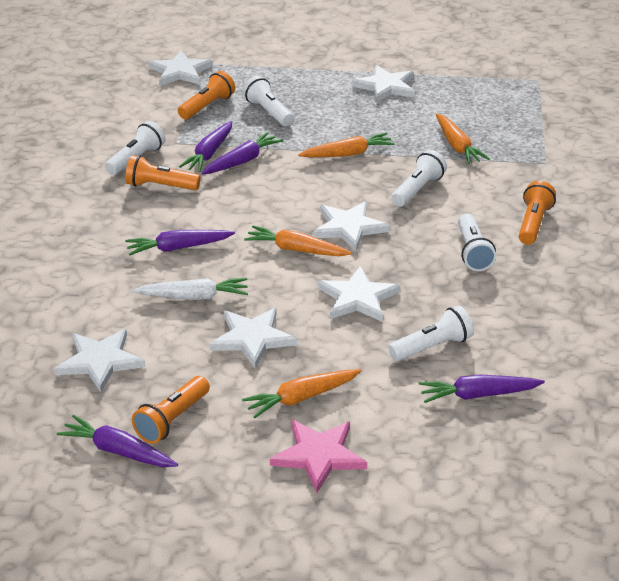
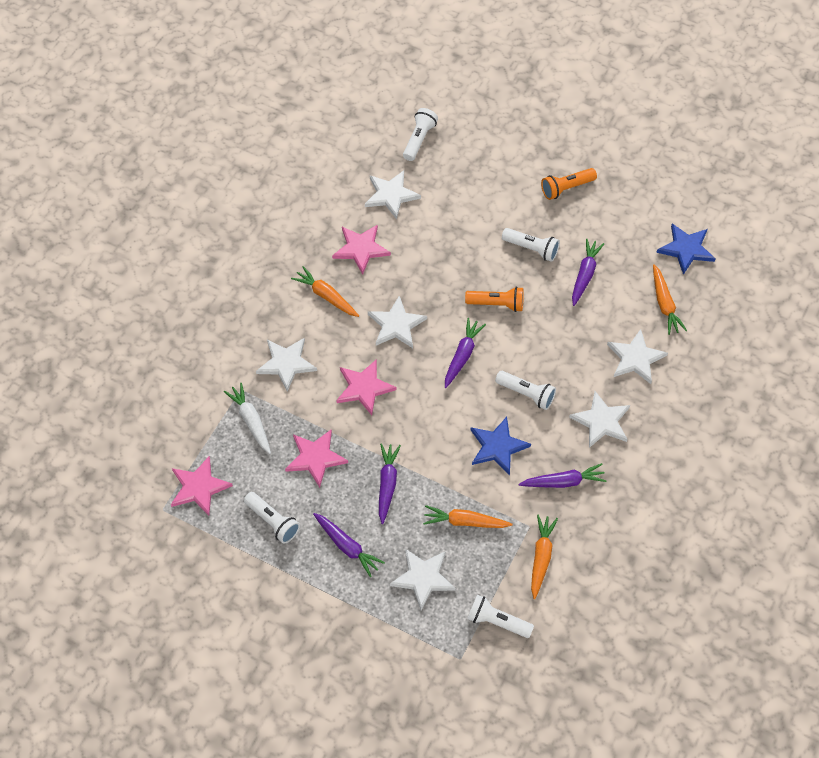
blue star: none = 0 -> [471,417,531,475] [656,224,716,275] = 2
orange flashlight: [125,155,200,190] [132,376,210,444] [178,71,235,120] [519,181,556,245] = 4 -> [465,287,524,312] [541,168,597,200] = 2
pink star: [270,420,367,493] = 1 -> [171,456,233,516] [285,429,348,488] [332,224,391,275] [336,359,397,415] = 4

